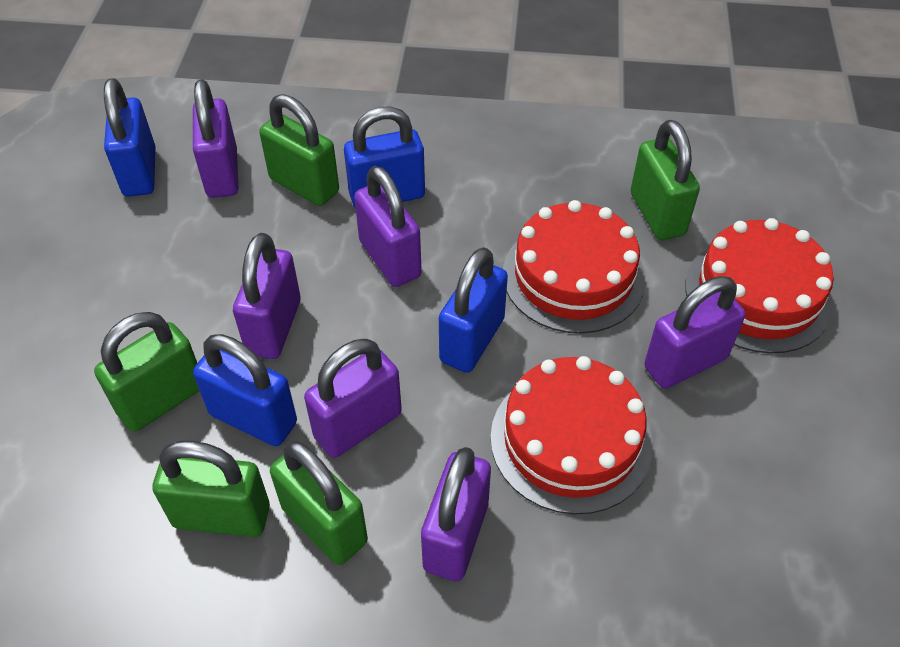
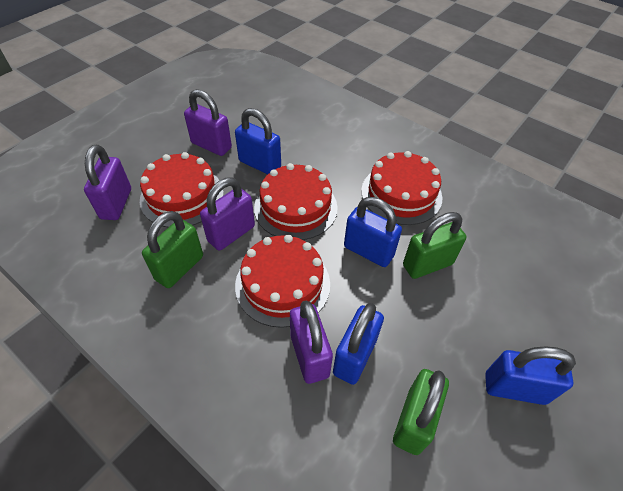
green padlock: [94,312,199,432] [152,441,270,537] [259,94,339,206] [270,441,368,565] [631,120,700,240] = 5 -> [142,211,203,288] [393,369,449,455] [403,212,466,279] = 3
purple padlock: [193,79,238,198] [233,233,301,359] [304,339,402,458] [354,166,422,287] [421,447,491,581] [644,276,745,389] = 6 -> [84,145,131,220] [184,89,232,156] [200,178,255,251] [290,301,333,384] = 4
red cake: [490,356,653,514] [503,200,646,334] [685,218,834,353] = 3 -> [140,152,224,227] [235,235,330,328] [254,163,338,240] [361,151,442,225] = 4

